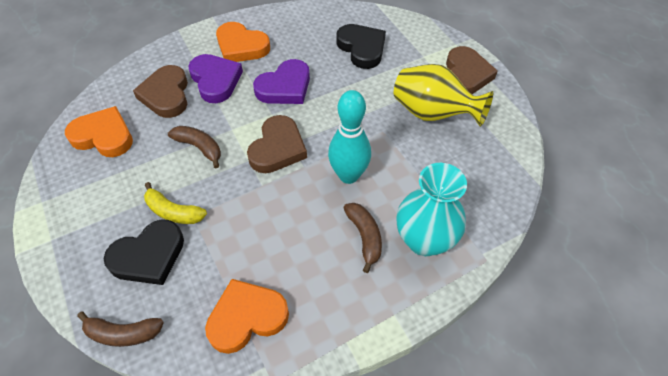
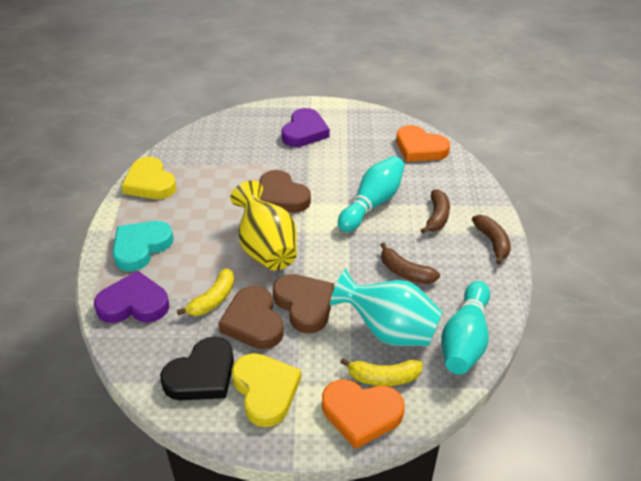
black heart: [104,220,184,285] [336,24,386,69] = 2 -> [160,337,234,400] = 1
orange heart: [65,106,133,157] [205,279,289,354] [216,22,270,62] = 3 -> [322,379,405,449] [396,125,450,162] = 2
turquoise bowling pin: [328,90,371,184] = 1 -> [338,156,405,232] [441,281,490,374] = 2
turquoise heart: none = 0 -> [113,221,174,271] = 1
yellow banana: [144,182,207,224] = 1 -> [177,268,234,316] [340,358,423,386] = 2
yellow heart: none = 0 -> [121,157,177,199] [232,353,301,427] = 2

